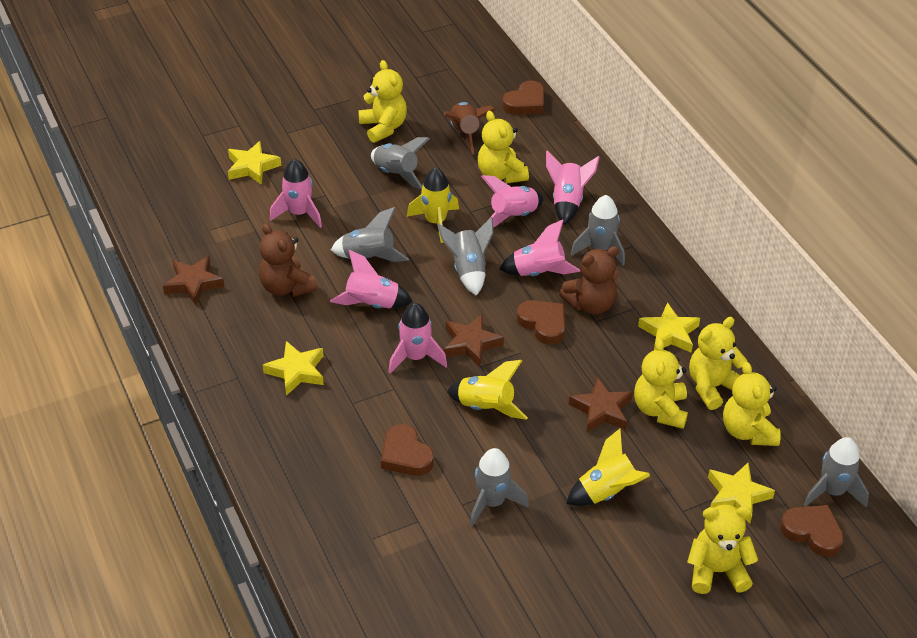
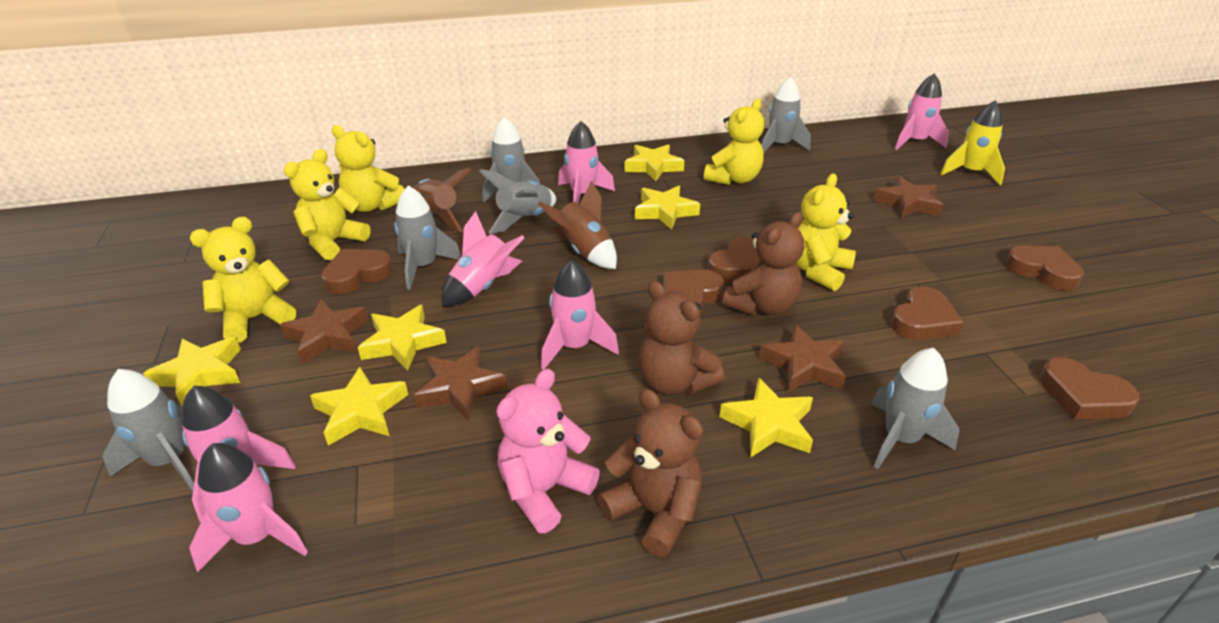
brown heart: [381,424,434,476] [502,80,544,115] [517,300,565,345] [780,505,844,557] = 4 -> [321,249,393,294] [663,270,724,313] [708,237,761,282] [891,287,963,340] [1005,245,1084,291] [1040,358,1140,419] = 6
brown rocket: [444,102,496,155] = 1 -> [413,168,471,232] [538,181,617,269] = 2
brown star: [163,256,224,305] [444,314,504,367] [569,377,633,432] = 3 -> [280,299,368,364] [414,346,507,420] [759,324,846,392] [874,176,943,218] = 4
brown teddy bear: [259,223,317,297] [559,246,619,314] = 2 -> [597,389,703,557] [639,281,724,395] [722,212,804,315] = 3
pink teddy bear: none = 0 -> [497,369,600,533] = 1
yellow rocket: [407,168,459,243] [447,360,528,420] [566,429,650,506] = 3 -> [940,101,1005,185] = 1
yellow star: [228,141,281,185] [263,341,324,396] [638,302,700,353] [708,463,775,524] = 4 -> [143,337,241,405] [310,367,408,446] [358,305,447,371] [624,144,685,181] [635,186,700,230] [720,378,813,457] = 6
yellow teddy bear: [358,60,407,143] [478,111,529,184] [634,339,688,429] [687,505,758,594] [689,317,747,410] [723,362,781,446] = 6 -> [190,217,296,343] [284,149,370,260] [332,125,404,212] [704,99,764,185] [796,173,856,291] = 5

